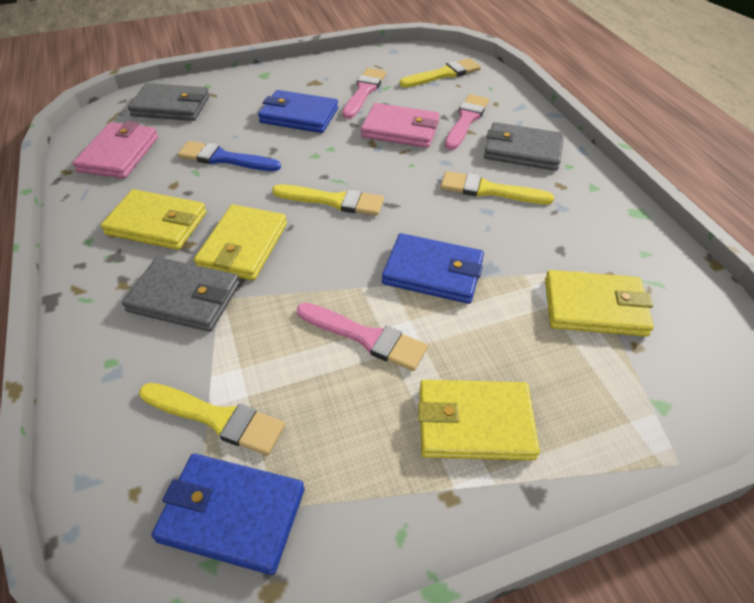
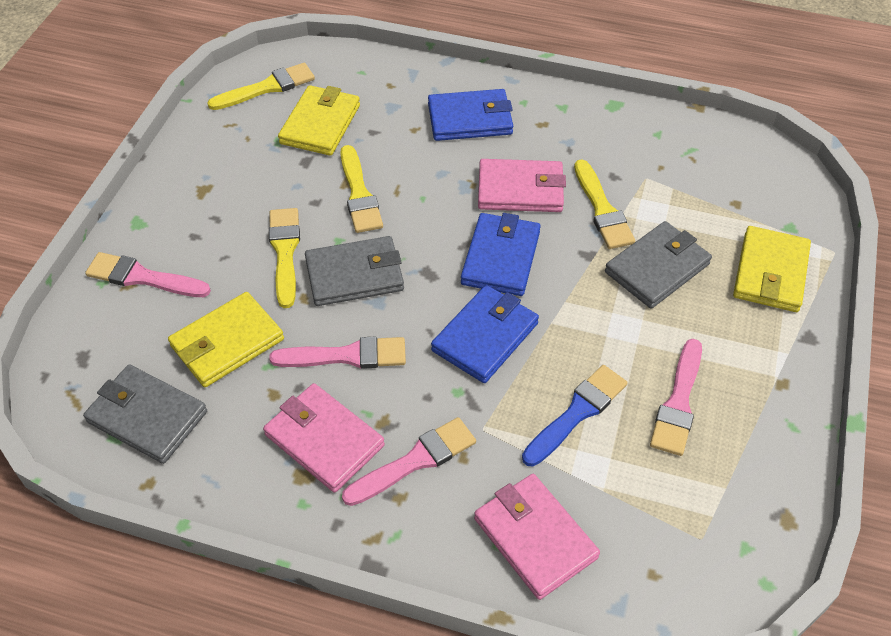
pink brush: [297,303,428,371] [342,68,386,119] [445,94,489,150] = 3 -> [85,252,211,297] [269,337,406,369] [342,417,476,506] [650,339,702,456] = 4
pink wallet: [73,121,158,179] [361,103,440,148] = 2 -> [263,383,385,493] [474,474,600,600] [478,159,566,212] = 3
yellow wallet: [101,189,207,250] [194,204,287,281] [418,380,540,461] [545,270,654,337] = 4 -> [168,292,284,387] [278,85,360,156] [733,226,811,312] = 3

